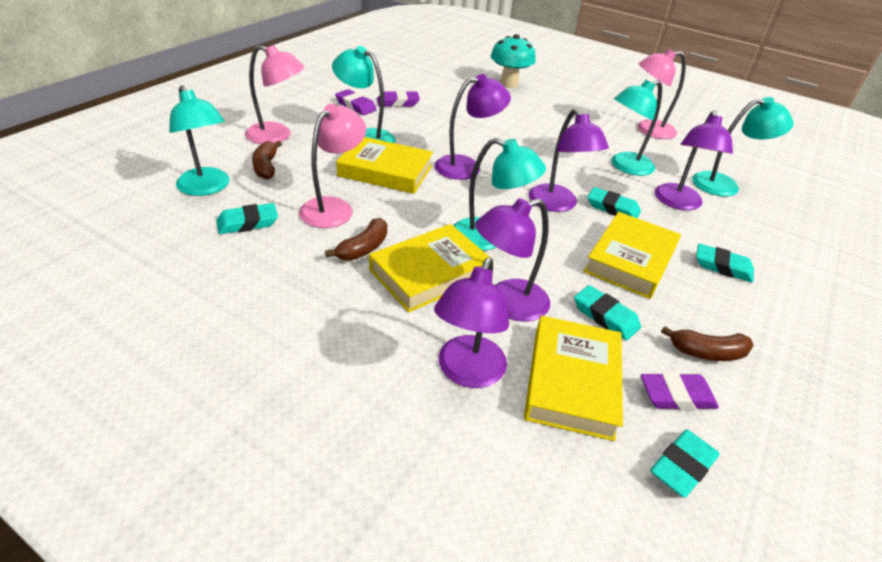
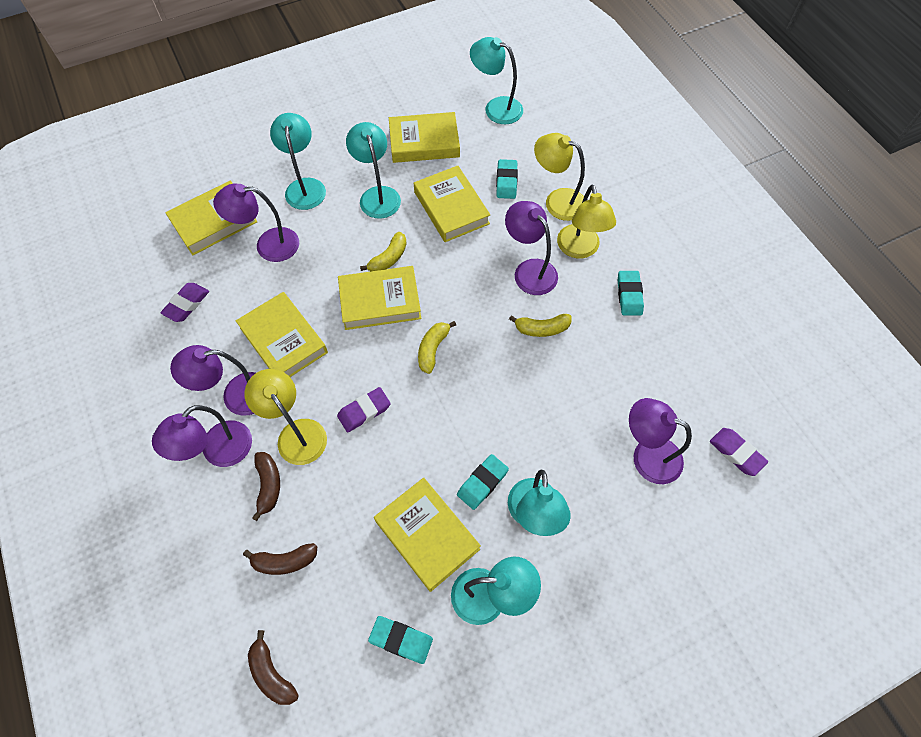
pink lamp: [245,45,304,144] [299,104,366,228] [637,49,686,139] = 3 -> none = 0
turquoise eraser: [216,203,278,234] [574,285,641,341] [588,187,641,218] [651,430,719,497] [696,243,754,283] = 5 -> [368,616,433,664] [457,454,509,510] [496,159,518,199] [617,271,644,315] = 4
turquoise mushroom: [491,34,536,88] = 1 -> none = 0
yellow banana: none = 0 -> [360,232,407,271] [418,321,456,374] [509,314,572,337] = 3
yellow book: [336,137,433,194] [369,224,494,312] [524,316,623,441] [583,212,681,299] = 4 -> [165,180,257,255] [236,292,328,377] [338,266,421,330] [374,478,481,592] [389,112,460,163] [414,165,490,242] = 6
yellow lamp: none = 0 -> [244,369,327,465] [534,133,585,221] [557,185,616,258] = 3

